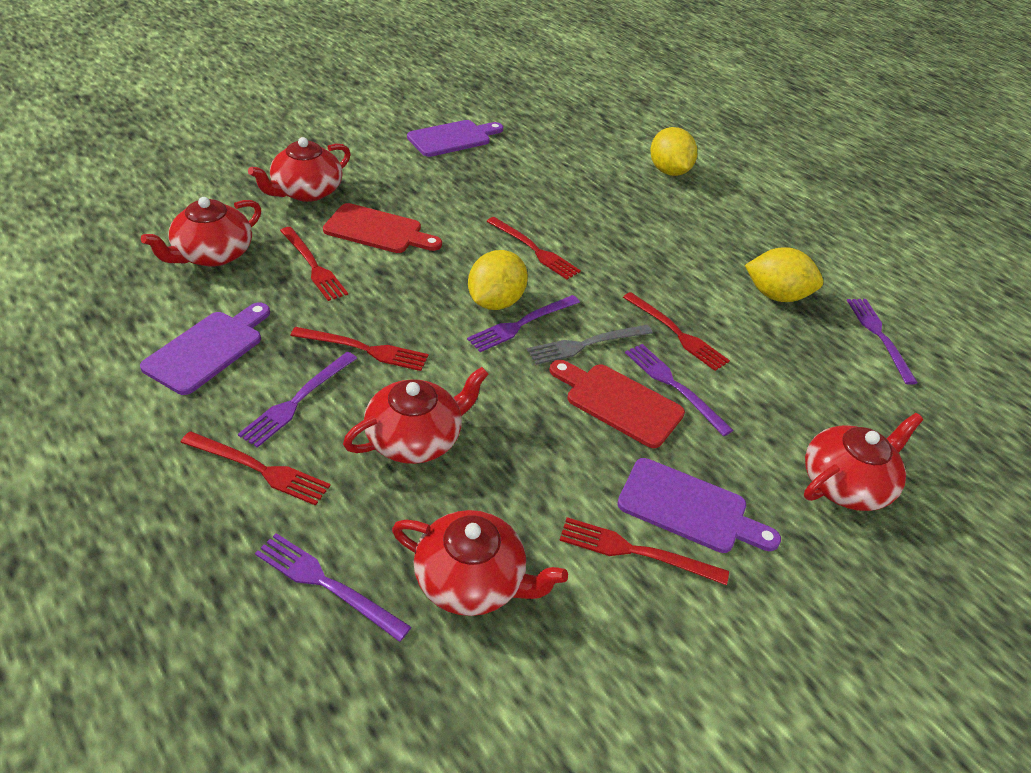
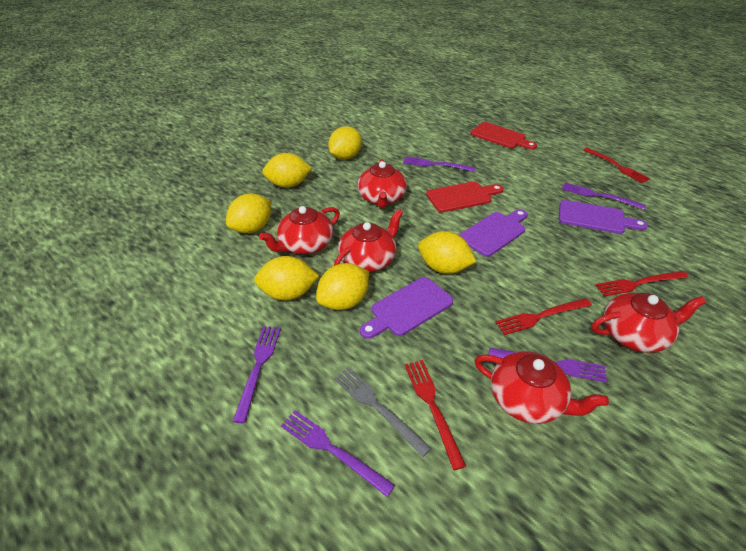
red fork: [180,431,331,506] [280,227,348,301] [290,327,428,371] [486,217,581,280] [559,517,729,585] [623,292,730,371] = 6 -> [405,360,466,470] [495,298,592,335] [583,148,651,183] [595,271,689,297] = 4
yellow lemon: [468,250,528,310] [650,127,697,176] [745,247,823,302] = 3 -> [226,194,271,233] [254,256,319,300] [262,153,312,188] [316,263,369,310] [328,126,362,160] [418,231,476,274] = 6

